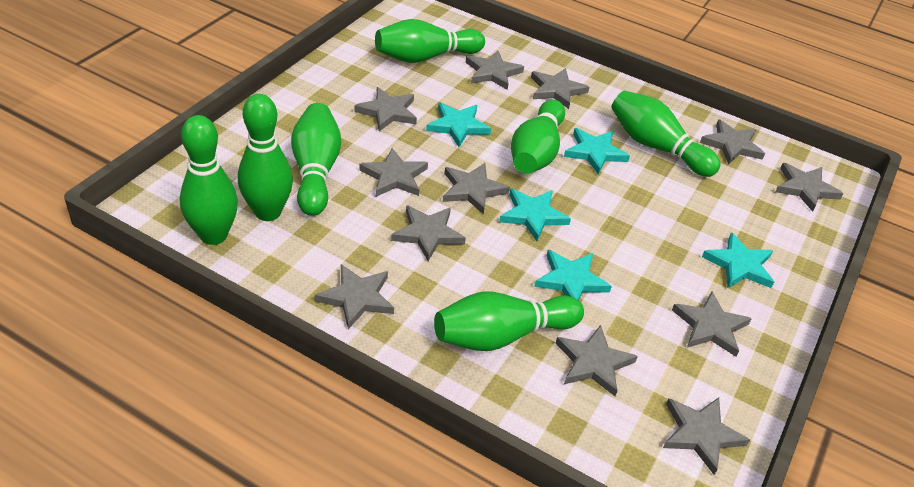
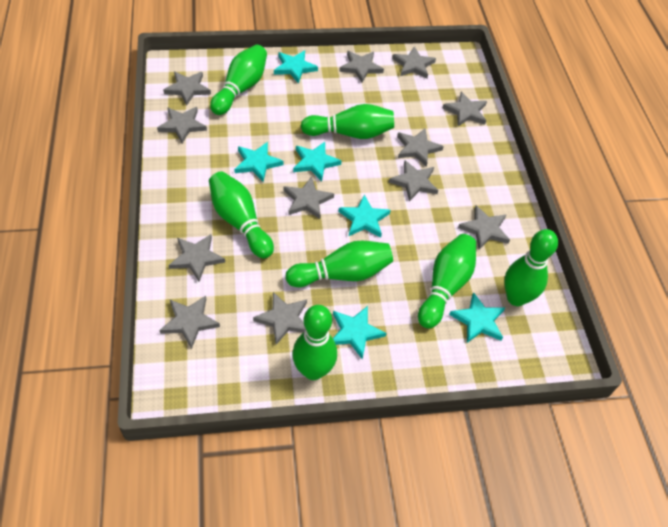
turquoise star: [426,103,491,147] [499,188,571,241] [534,250,612,301] [564,128,630,174] [702,232,774,288] = 5 -> [234,142,284,182] [274,50,318,84] [293,142,342,181] [333,306,386,359] [338,195,391,238] [449,292,505,343] = 6

